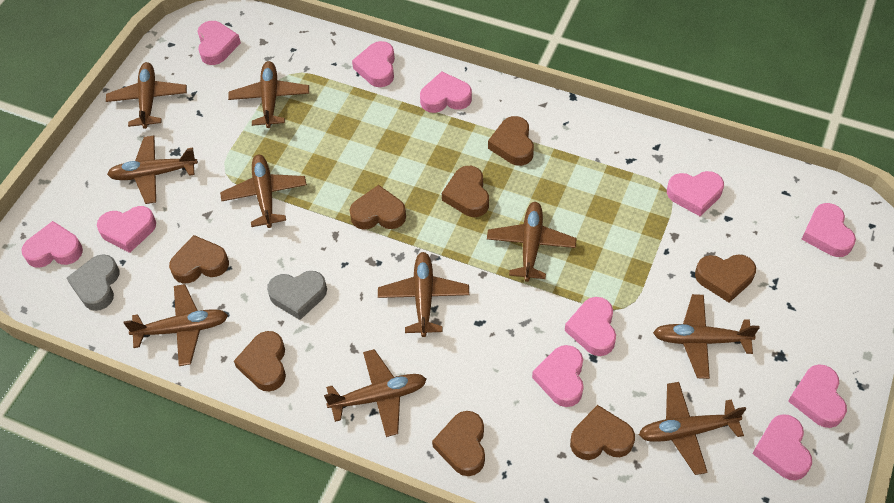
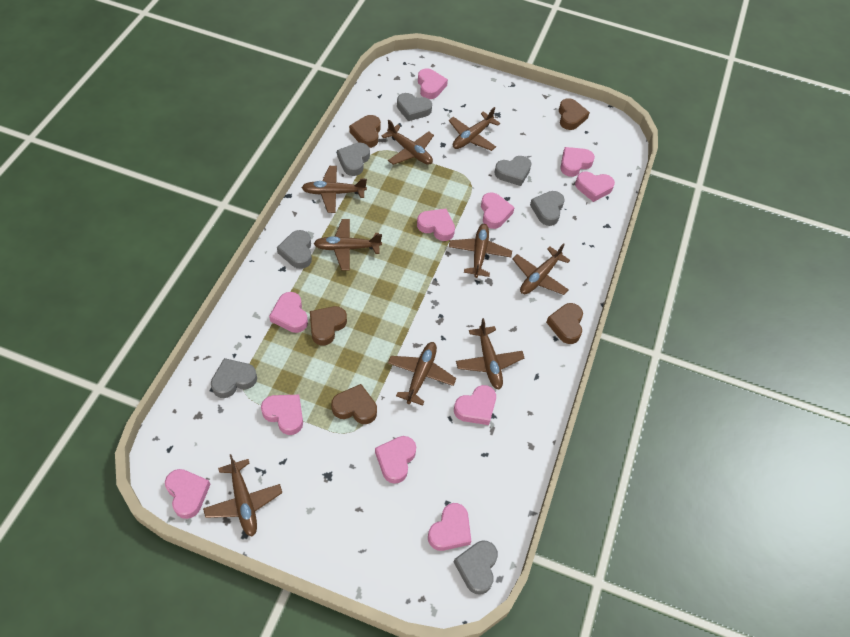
brown heart: [169,235,229,284] [234,331,286,391] [349,185,406,230] [432,411,485,476] [442,166,489,217] [488,116,534,166] [570,405,635,460] [695,254,756,303] = 8 -> [310,306,347,346] [331,384,377,424] [349,115,381,148] [546,303,583,344] [559,98,590,130] = 5
brown plane: [106,62,187,129] [107,136,198,204] [124,284,228,366] [220,155,307,228] [228,61,309,128] [324,349,427,437] [378,252,469,337] [487,202,577,282] [639,382,746,475] [653,294,760,379] = 10 -> [203,454,282,537] [301,166,367,213] [313,219,382,271] [382,120,434,165] [388,342,456,406] [449,107,500,151] [449,224,512,278] [456,318,524,389] [513,243,570,295] = 9
grey heart: [67,254,119,311] [267,271,327,320] = 2 -> [211,358,257,398] [277,230,312,269] [337,143,370,176] [397,93,432,121] [454,541,498,594] [494,156,532,186] [530,191,564,226] = 7

